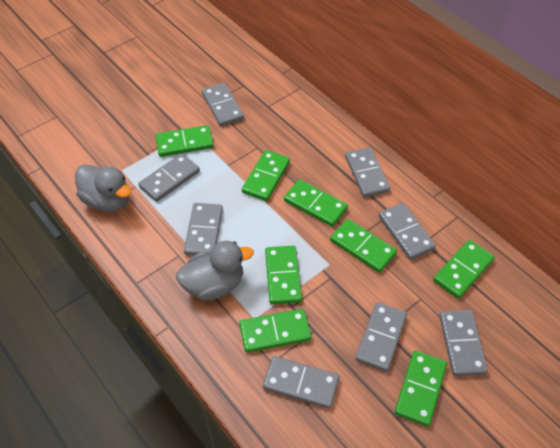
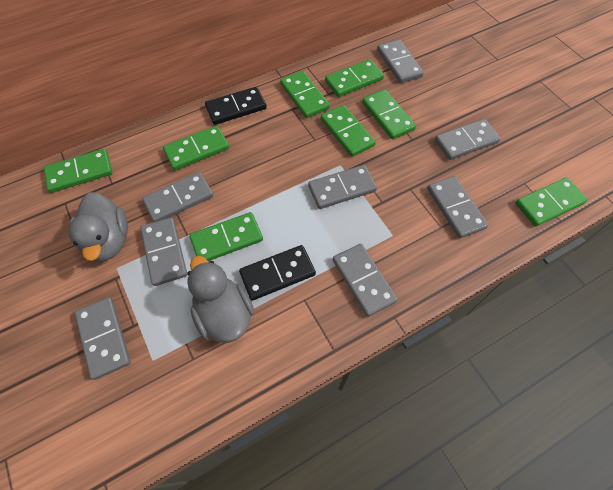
black domino: none = 0 -> [205,87,267,125] [239,245,316,301] = 2

